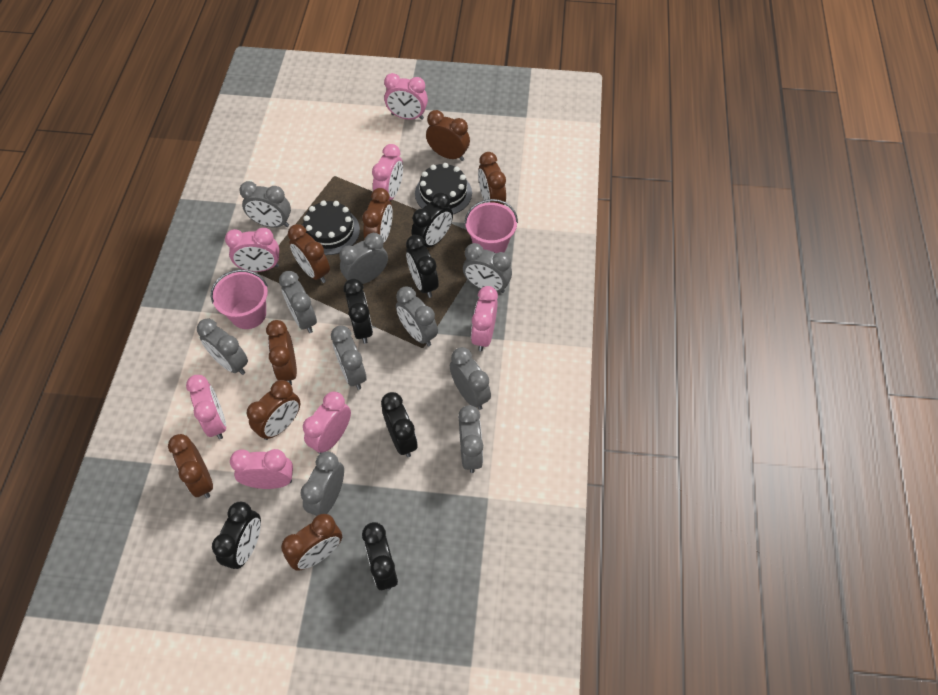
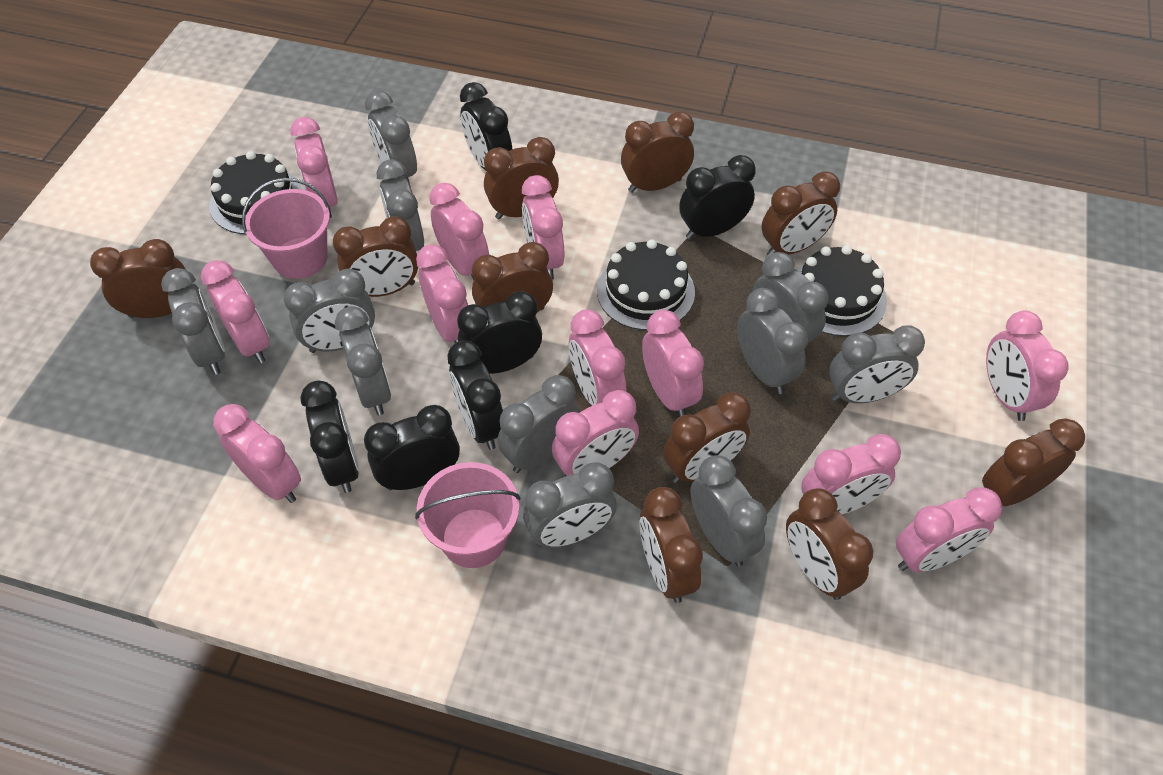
black cake: [302,200,360,255] [415,163,472,214] = 2 -> [209,151,302,235] [597,240,695,330] [797,245,887,336] = 3
brown clock: [168,434,213,498] [247,380,300,440] [266,320,297,385] [281,514,342,571] [288,224,330,283] [362,188,393,243] [426,110,470,161] [478,152,506,205] = 8 -> [90,239,185,318] [333,216,418,297] [472,242,553,313] [484,137,559,219] [621,111,694,193] [640,487,703,603] [663,392,751,483] [762,171,840,256] [786,488,873,600] [982,418,1085,506] = 10
grey clock: [197,318,248,375] [239,181,291,228] [279,271,317,333] [301,452,344,516] [331,325,366,390] [339,233,388,284] [396,286,438,346] [450,347,491,410] [458,405,483,473] [463,243,512,293] = 10 -> [161,268,225,375] [284,269,375,353] [335,306,391,416] [365,90,417,187] [376,159,424,251] [498,375,580,473] [523,462,617,548] [690,455,767,567] [737,288,808,394] [753,252,828,342] [829,325,925,403] = 11
pink clock: [186,375,226,440] [225,228,279,272] [230,449,293,489] [303,392,351,454] [372,144,403,201] [384,73,428,120] [471,286,498,351] = 7 -> [201,260,270,363] [213,404,301,503] [290,117,338,218] [416,244,468,343] [429,183,489,280] [522,175,564,280] [552,390,639,477] [569,309,626,406] [642,310,704,417] [801,434,901,514] [896,487,1002,572] [986,311,1069,421] = 12

